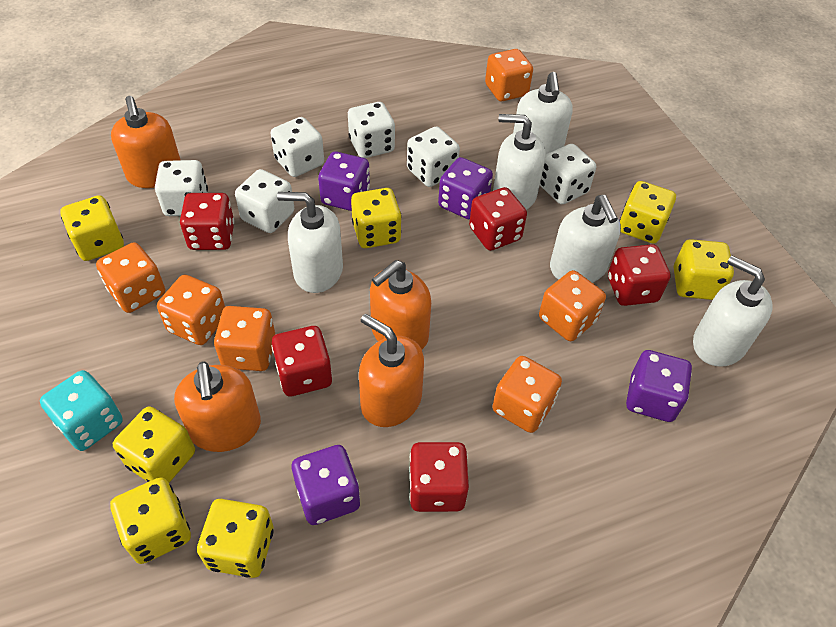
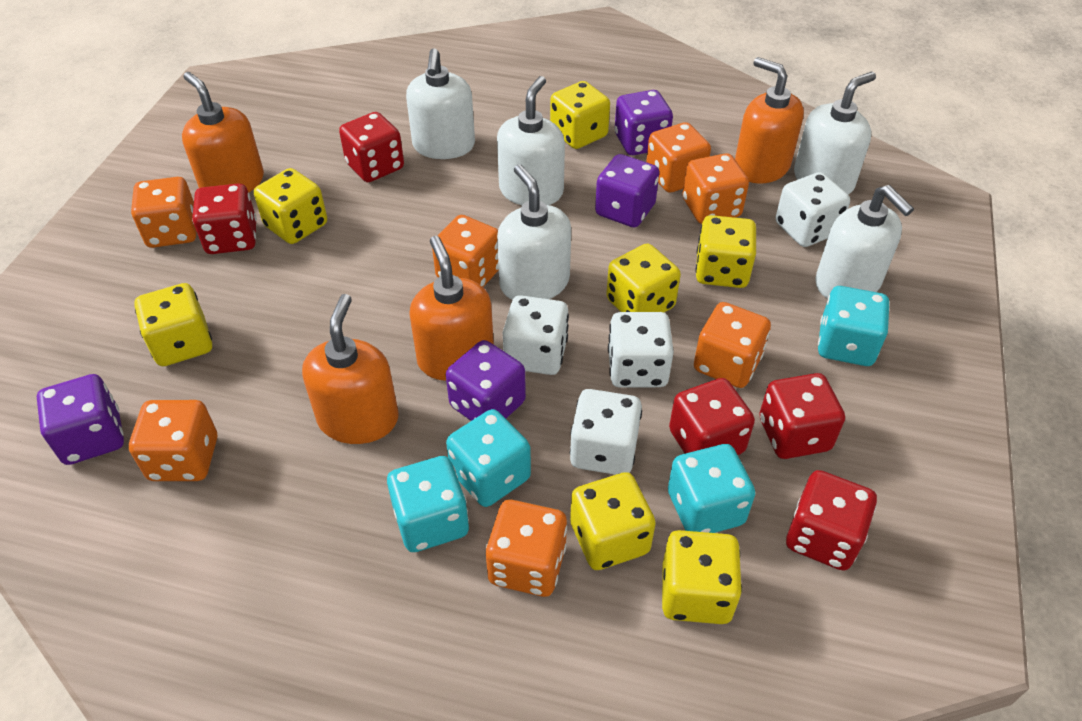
orange dice: [96,242,165,313] [157,275,225,345] [214,306,275,371] [485,49,533,101] [492,356,562,433] [539,270,606,341] = 6 -> [129,400,217,481] [131,177,196,248] [432,215,499,287] [486,500,567,597] [646,122,711,193] [683,153,749,224] [694,302,771,388] = 7
turquoise dice: [40,370,123,451] = 1 -> [387,456,469,552] [446,409,531,507] [668,444,755,533] [818,286,890,366] = 4
white dice: [155,160,208,216] [235,169,294,233] [270,117,324,177] [348,102,395,158] [407,127,460,187] [540,144,596,204] = 6 -> [503,295,569,375] [570,389,642,475] [608,312,674,388] [775,172,850,247] = 4

